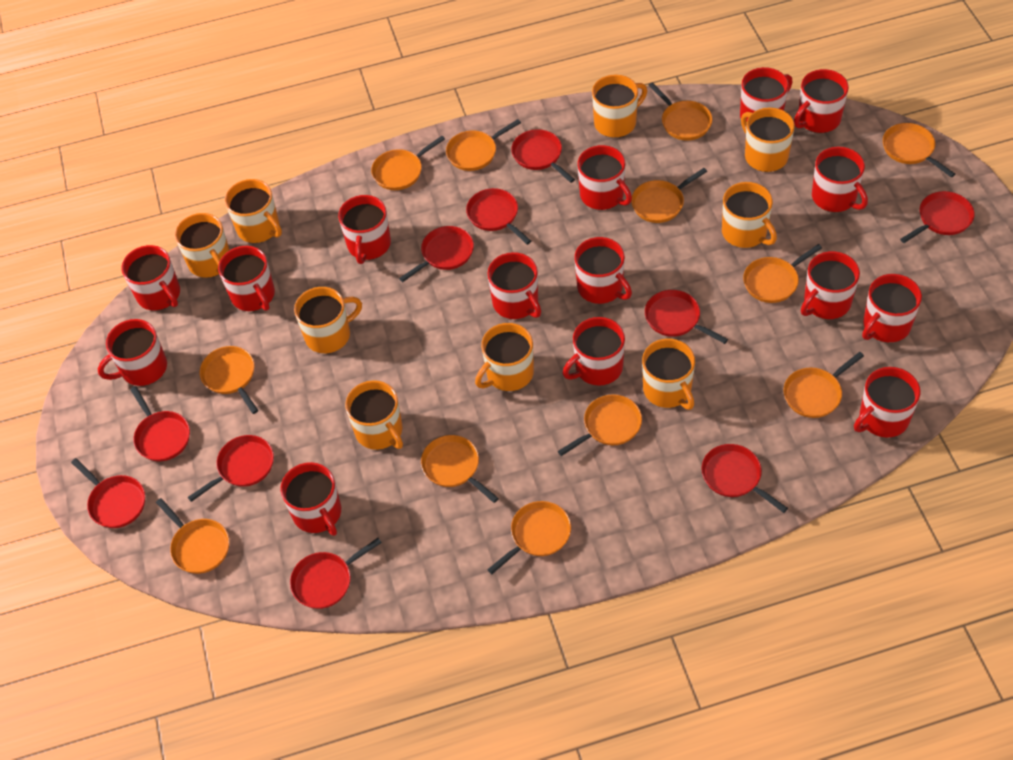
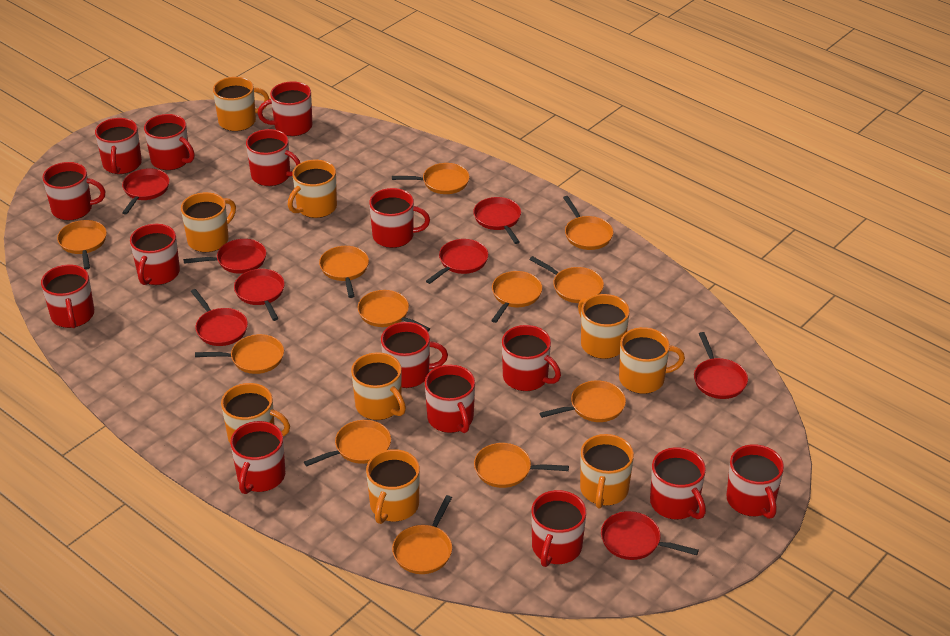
red pan: [71,458,145,528] [130,386,190,461] [188,435,274,502] [290,538,382,609] [399,226,474,282] [466,188,531,245] [511,129,575,183] [645,290,728,344] [701,444,788,513] [900,191,975,243] = 10 -> [122,168,170,215] [183,239,266,274] [191,289,248,346] [234,269,285,321] [426,239,488,284] [473,197,521,244] [601,511,699,560] [694,332,748,399] = 8

